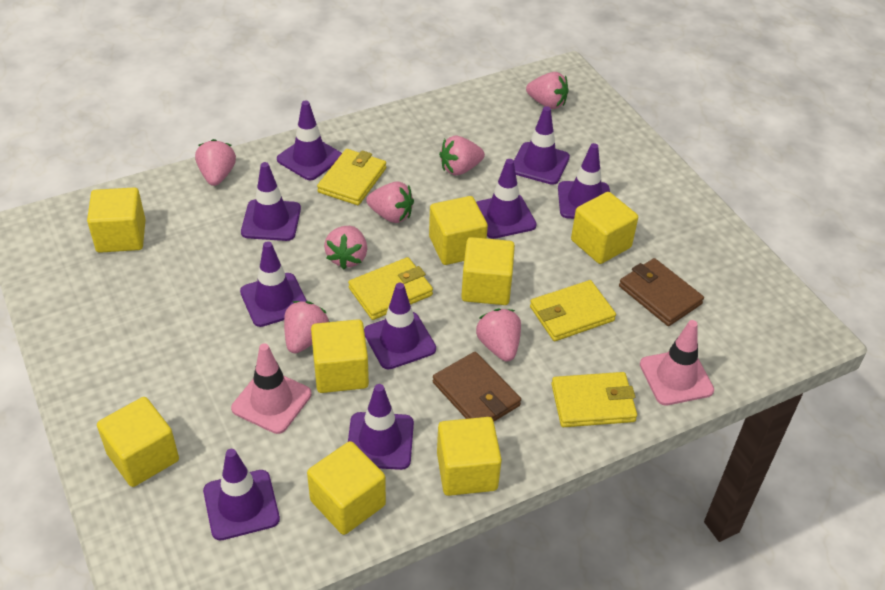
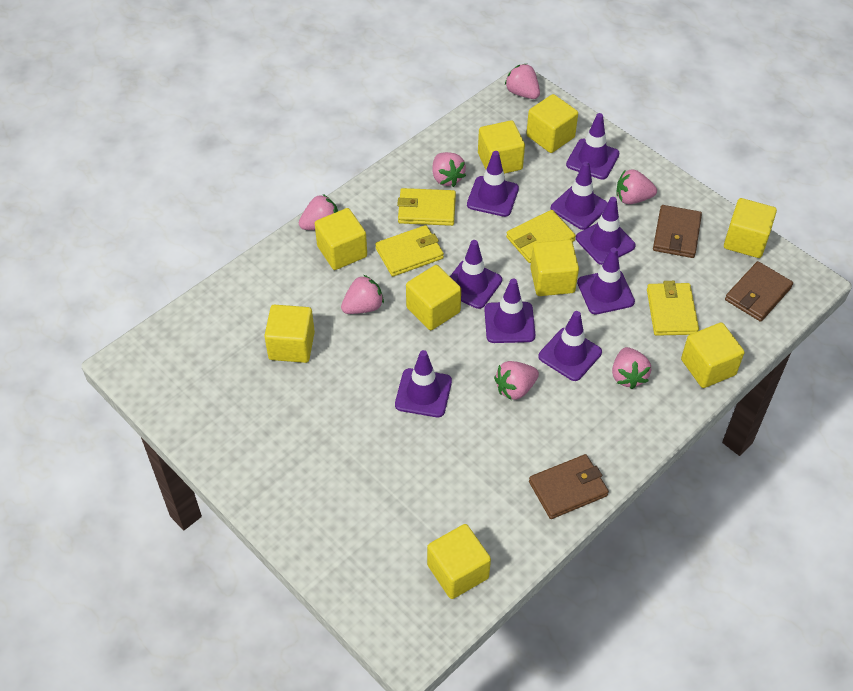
brown wallet: [433,352,521,421] [619,258,704,326] = 2 -> [529,454,609,519] [653,205,702,258] [725,261,793,322] = 3
pink traffic cone: [231,343,312,434] [640,320,714,405] = 2 -> none = 0
yellow cube: [87,187,146,253] [97,397,179,487] [307,441,386,535] [311,319,369,393] [429,196,488,265] [437,417,502,496] [461,237,515,305] [571,192,638,264] = 8 -> [264,305,315,363] [315,208,367,270] [406,265,461,330] [427,524,491,599] [478,120,525,174] [526,94,578,153] [530,239,579,296] [681,322,744,388] [724,198,777,258] = 9

